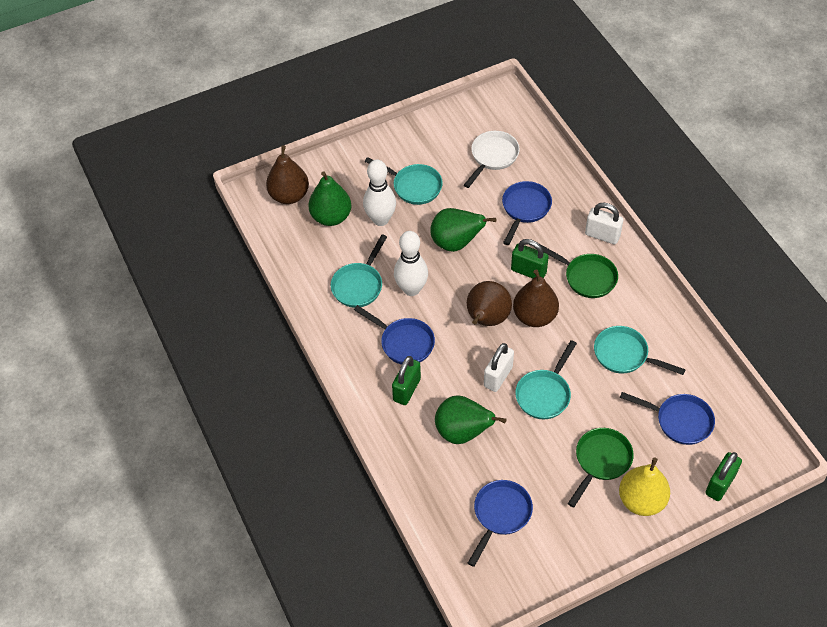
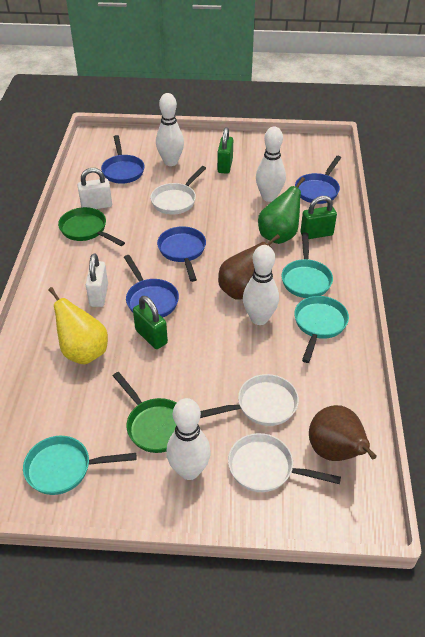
brown pear: [266,145,309,204] [467,281,512,326] [513,269,559,327] = 3 -> [218,234,280,300] [309,405,377,461] = 2
green pear: [308,171,351,226] [430,208,497,252] [435,396,506,444] = 3 -> [258,177,305,244] = 1
turquoise pan: [331,235,387,308] [364,157,443,205] [515,340,577,419] [594,326,686,375] = 4 -> [23,436,136,495] [281,232,333,298] [294,296,349,363] = 3
white bowling pin: [363,159,396,226] [394,231,428,296] = 2 -> [156,93,184,166] [166,398,211,480] [243,245,279,325] [256,127,286,202] = 4
white pan: [464,131,520,188] = 1 -> [150,166,206,215] [200,374,299,426] [228,433,341,492] = 3

